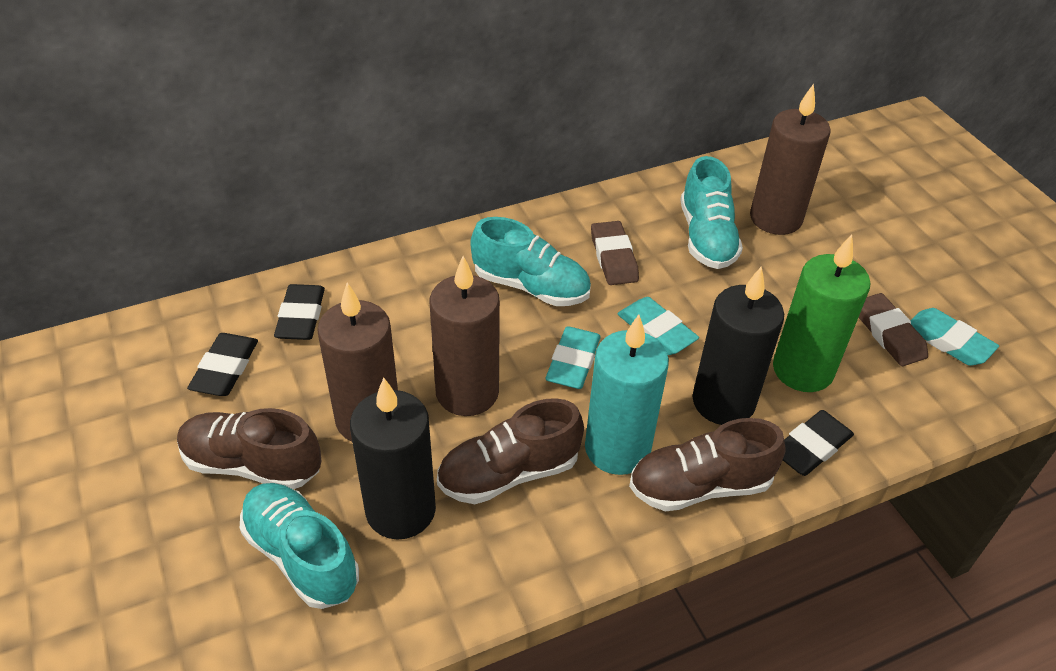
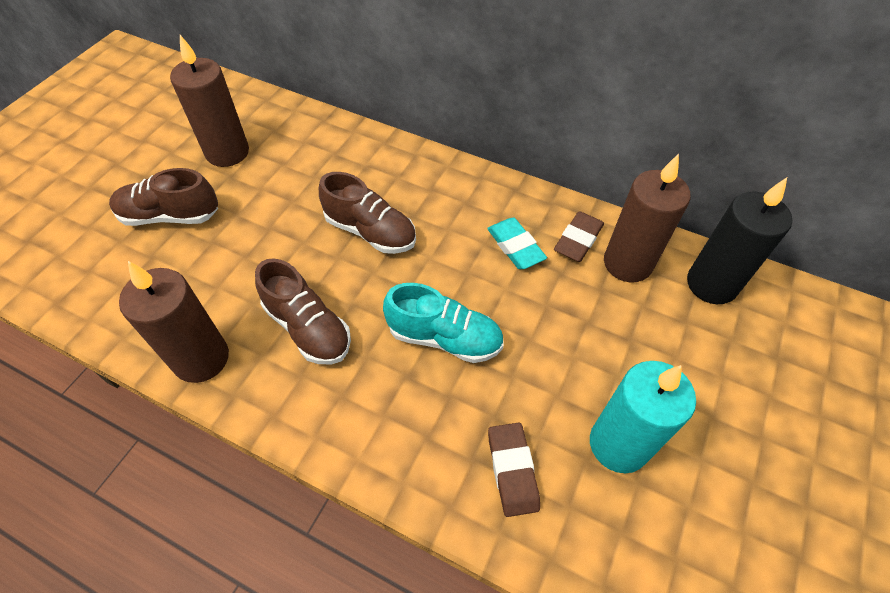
black candle: [350,378,436,540] [692,266,784,425] = 2 -> [687,178,792,304] = 1
black eraser: [187,333,258,396] [274,284,325,340] [783,410,854,476] = 3 -> none = 0
green candle: [773,234,871,392] = 1 -> none = 0
turquoise eraser: [545,326,601,389] [617,297,699,355] [910,308,999,366] = 3 -> [487,218,547,269] = 1
turquoise shoe: [240,483,359,609] [470,217,591,306] [680,156,743,269] = 3 -> [383,283,504,363] = 1

